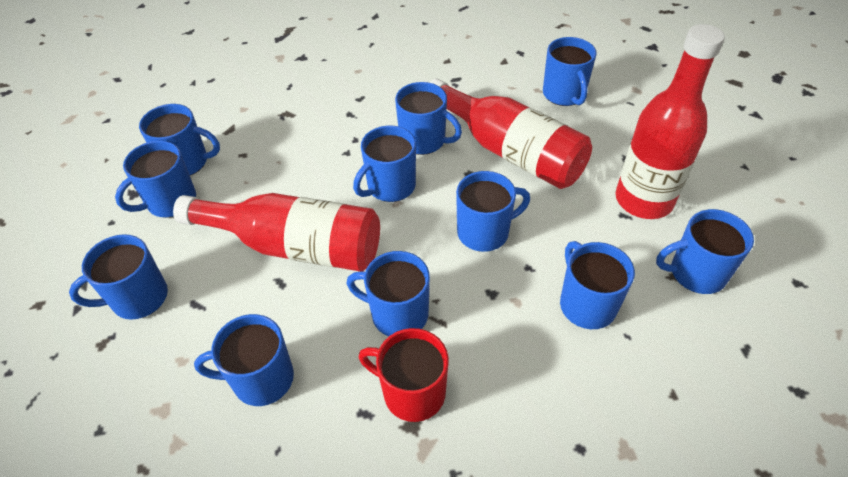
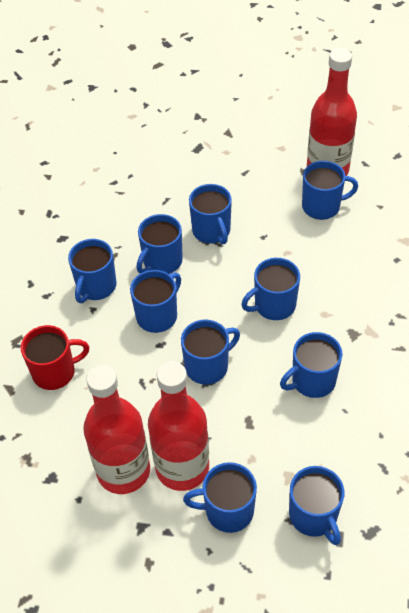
blue mug: [69,234,168,320] [115,141,196,218] [139,104,220,175] [194,314,294,406] [346,251,430,336] [353,126,416,202] [395,82,462,155] [456,171,530,252] [543,37,597,106] [560,241,635,329] [656,209,754,294] = 11 -> [68,239,117,303] [130,270,181,333] [137,214,183,274] [181,320,240,385] [183,462,257,533] [189,184,232,244] [241,258,300,320] [280,332,342,398] [289,466,345,545] [302,161,358,220] = 10

